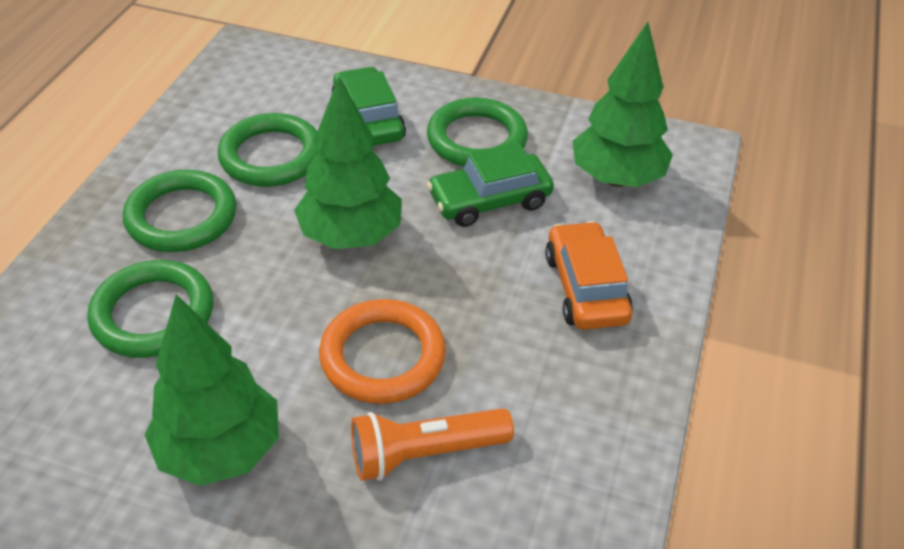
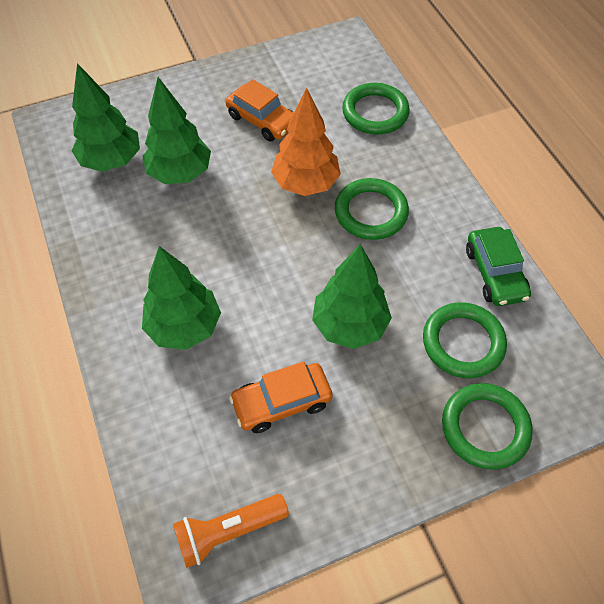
green car: [332,66,406,146] [427,142,554,227] = 2 -> [466,227,531,306] = 1
green tree: [144,294,279,486] [294,77,402,249] [572,22,673,187] = 3 -> [72,63,140,172] [142,77,211,184] [142,246,221,350] [312,244,392,349] = 4
orange car: [545,221,633,330] = 1 -> [225,79,294,141] [229,361,333,433] = 2
orange ring: [319,299,446,404] = 1 -> none = 0
orange tree: none = 0 -> [271,88,341,196] = 1

